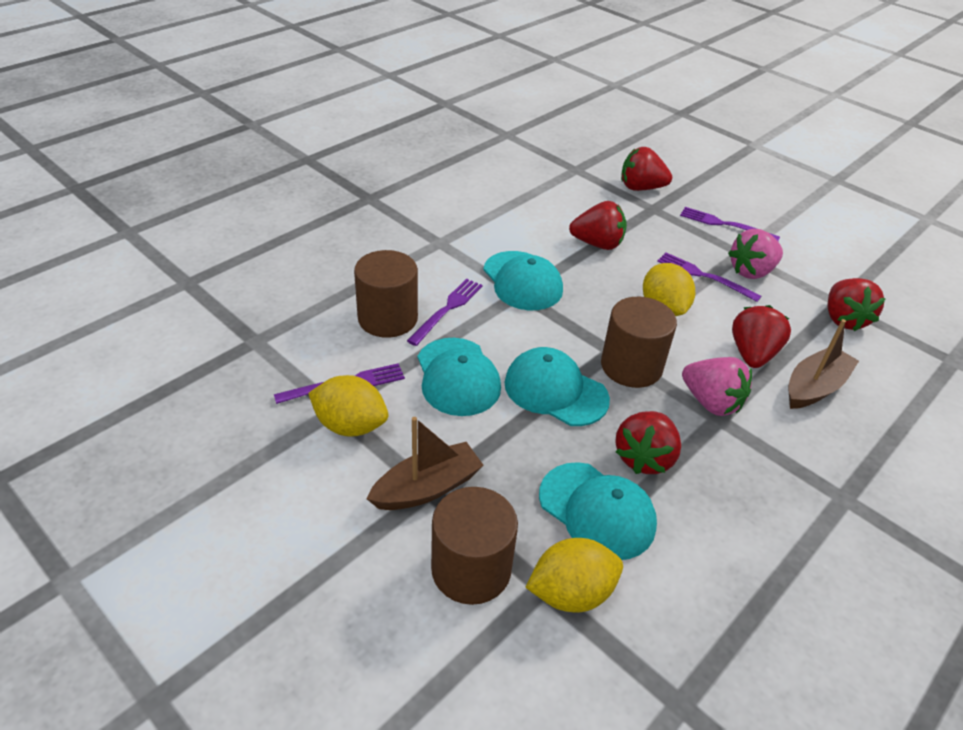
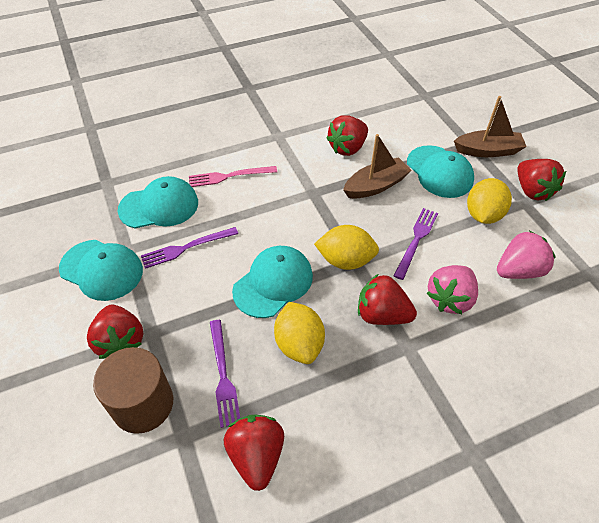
brown cylinder: [354,250,418,338] [431,487,518,605] [601,297,677,388] = 3 -> [93,347,173,434] = 1
pink fork: none = 0 -> [189,166,277,187] = 1
purple fork: [274,363,405,404] [407,279,483,346] [657,252,761,302] [680,207,780,241] = 4 -> [141,227,238,269] [210,320,240,428] [394,208,438,280] = 3

